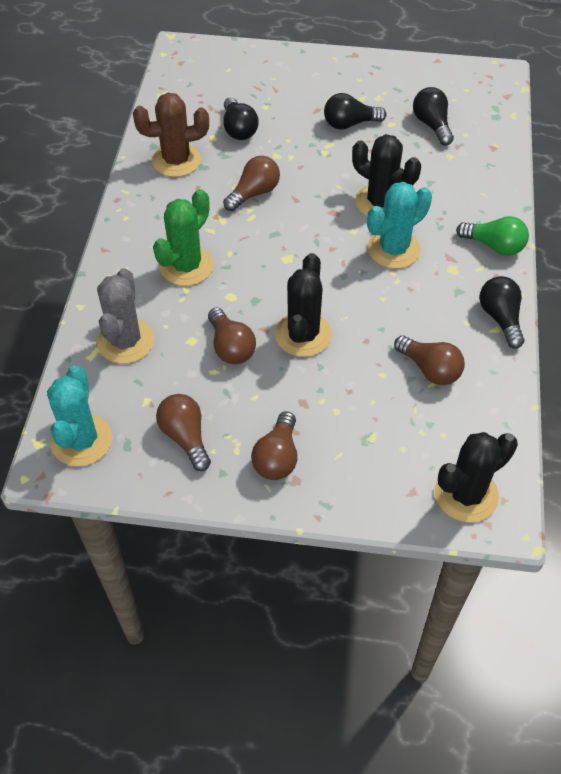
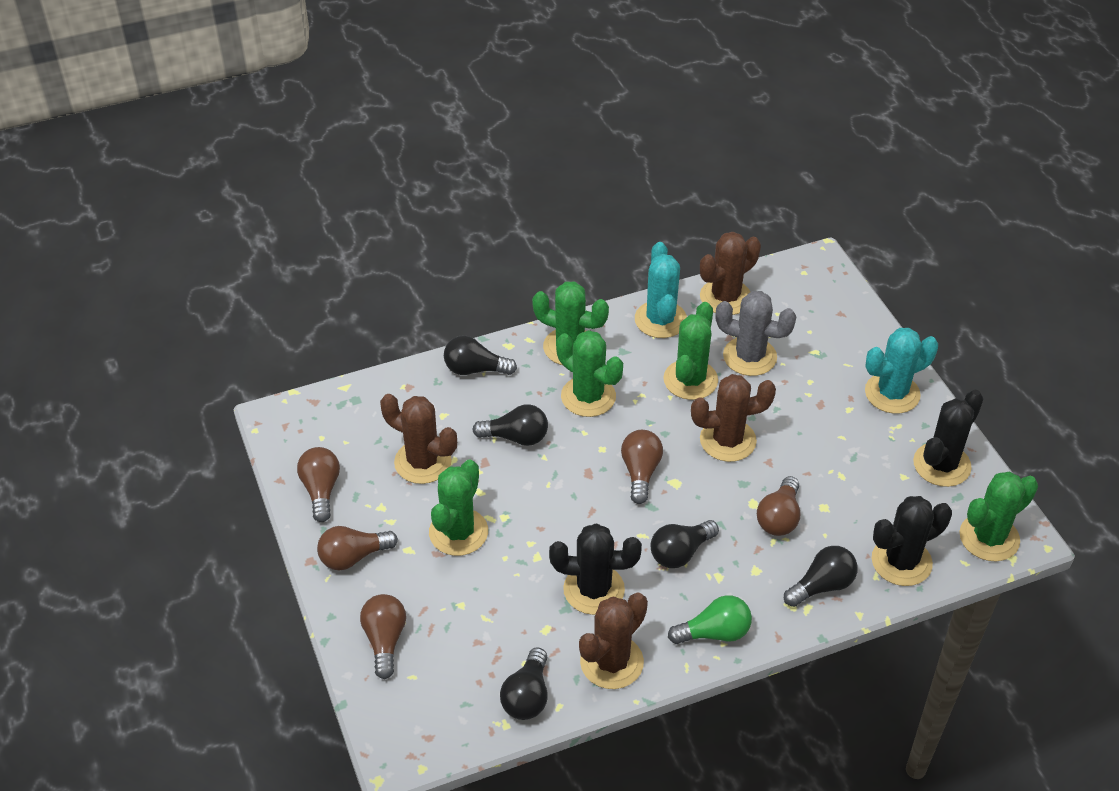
black light bulb: [223,97,259,140] [324,93,387,130] [413,87,454,145] [480,276,525,349] = 4 -> [444,335,517,375] [473,404,548,446] [500,648,548,720] [651,520,719,568] [784,546,858,607] = 5
brown cactus: [133,93,209,177] = 1 -> [380,394,457,484] [579,593,648,689] [691,374,776,462] [700,232,761,315] = 4
green cactus: [153,189,213,286] = 1 -> [429,459,488,556] [532,281,609,365] [556,330,623,417] [663,302,718,400] [959,472,1038,561] = 5

